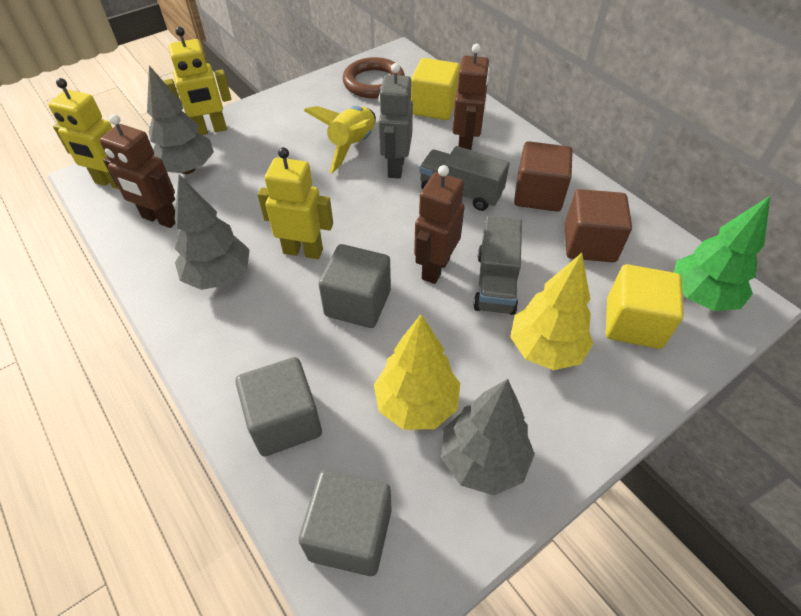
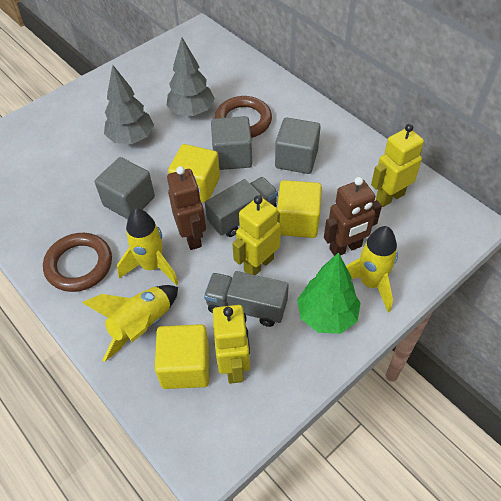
brown cube: [514,141,573,212] [564,189,632,262] = 2 -> none = 0
brown ring: [343,57,405,98] = 1 -> [43,233,112,292] [215,96,272,138] = 2
brown robot: [99,114,176,228] [414,165,465,284] [452,44,490,150] = 3 -> [167,166,206,250] [324,177,382,256] = 2
grey robot: [378,63,413,179] = 1 -> none = 0
grey tree: [147,65,214,174] [174,175,250,290] [441,379,535,495] = 3 -> [104,65,154,144] [166,38,215,116] = 2
yellow cube: [411,58,460,120] [606,264,684,349] = 2 -> [155,324,209,389] [168,144,220,203] [277,180,322,238] = 3
yellow rocket: [304,106,376,173] = 1 -> [82,285,178,362] [117,208,179,286] [346,226,398,312] = 3
yellow tree: [374,314,460,430] [510,253,593,370] = 2 -> none = 0

